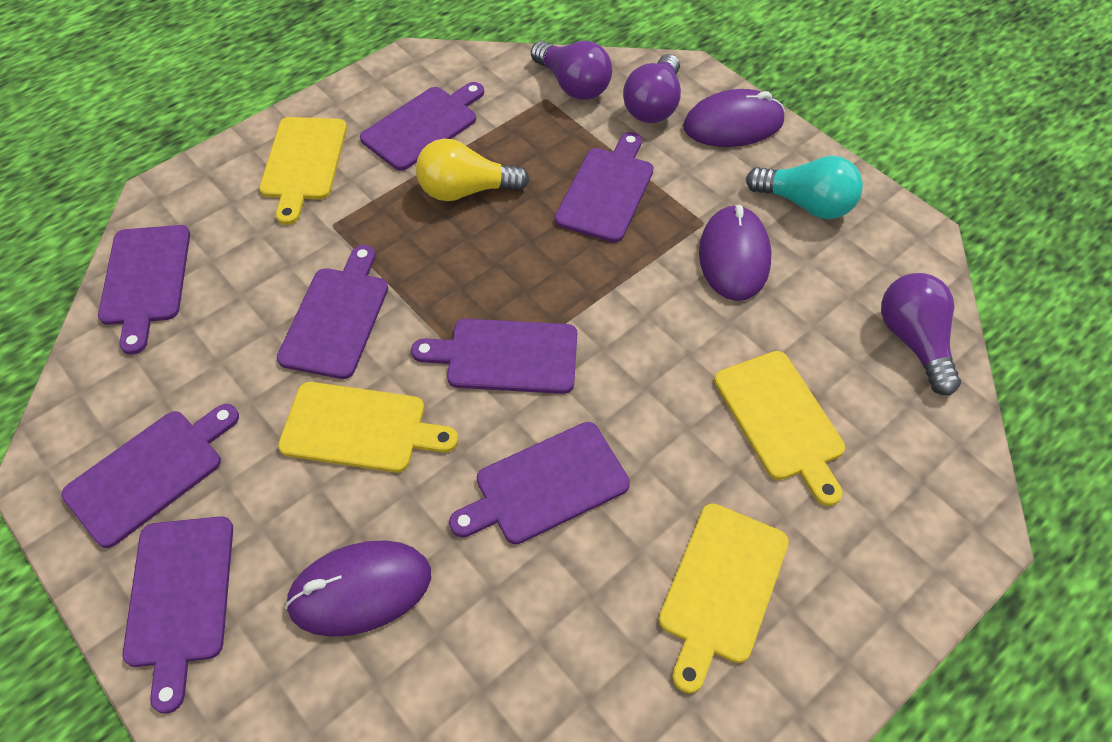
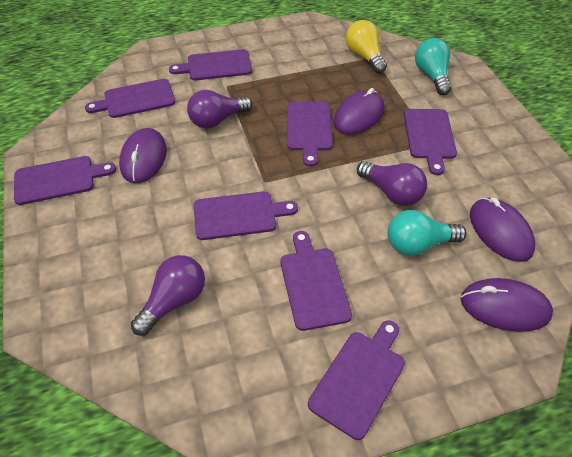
purple mouse: [285,540,431,637] [683,89,785,147] [699,205,771,301] = 3 -> [119,128,167,183] [333,88,384,135] [460,278,553,332] [470,198,535,262] = 4
turquoise light bulb: [746,156,863,219] = 1 -> [388,210,467,256] [415,38,452,95] = 2
yellow cutting board: [259,117,347,225] [278,382,458,473] [659,504,789,693] [714,351,845,506] = 4 -> none = 0

